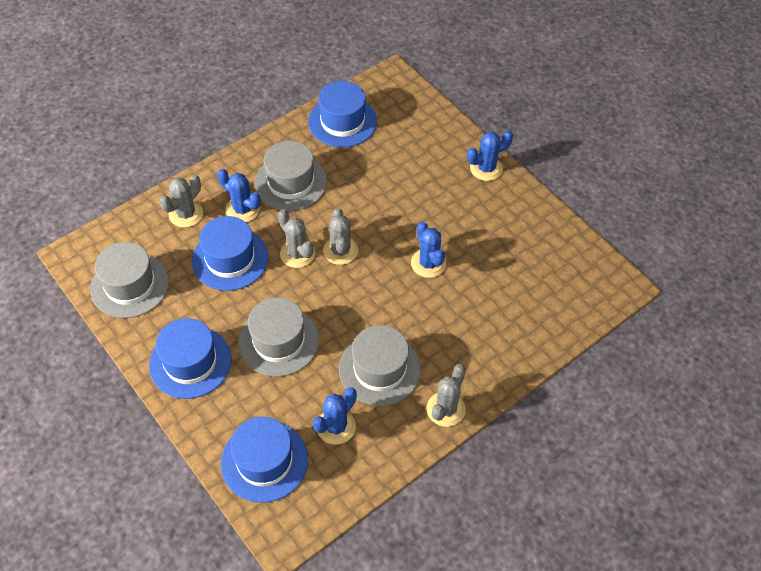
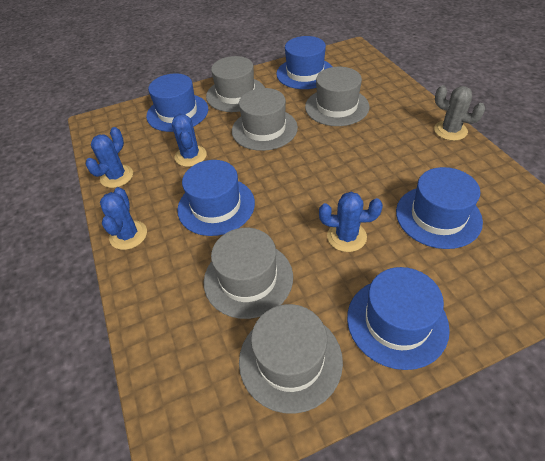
blue hat: [149,318,232,399] [192,216,268,291] [221,416,308,503] [308,81,377,148] = 4 -> [146,74,208,132] [177,160,255,236] [276,36,332,89] [347,267,450,370] [396,167,483,249] = 5
grey cactus: [159,175,203,227] [278,209,315,268] [323,208,358,265] [427,364,466,427] = 4 -> [434,85,485,141] = 1
grey hat: [90,242,169,318] [238,297,319,377] [255,141,327,211] [339,325,421,406] = 4 -> [204,228,293,319] [206,56,265,112] [232,88,298,151] [239,304,343,414] [305,67,369,126] = 5

